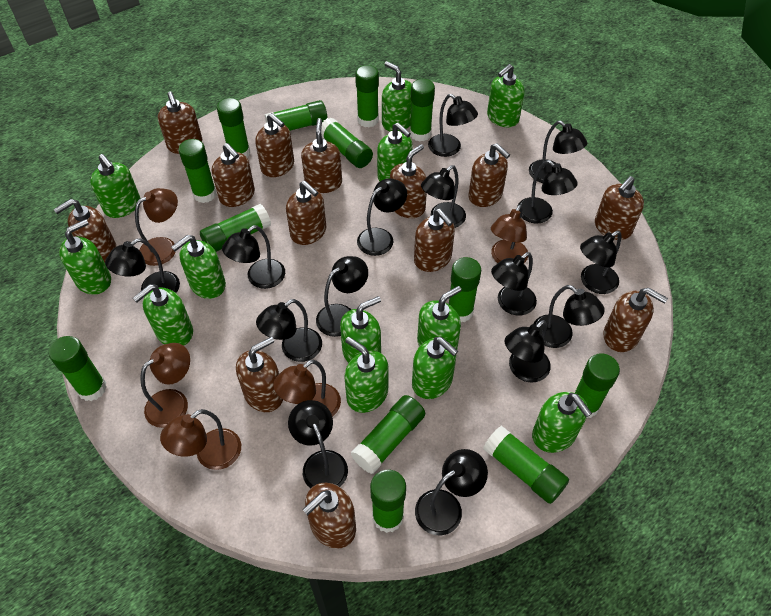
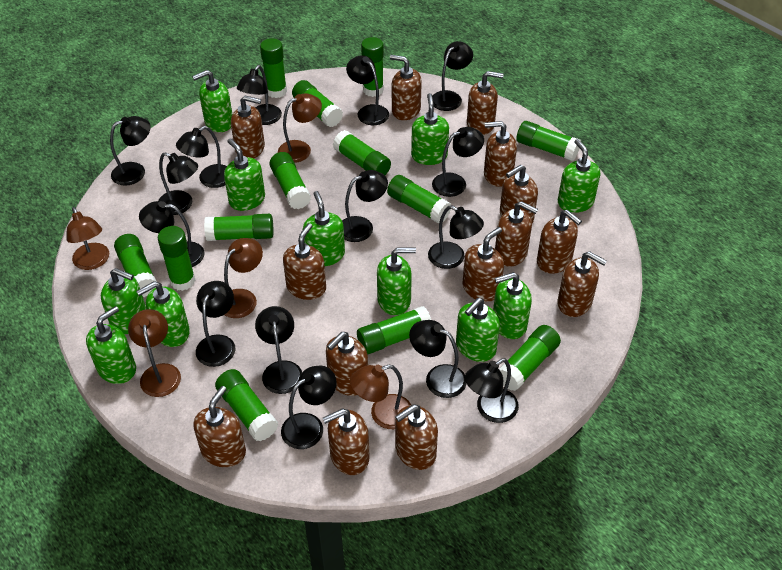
brown soap dispenser: [53,199,117,262] [158,91,202,154] [212,143,255,207] [236,337,283,412] [255,113,294,177] [286,181,326,245] [301,118,342,193] [302,483,356,549] [390,144,427,218] [414,209,455,272] [468,143,510,207] [595,176,644,240] [603,288,668,352] = 13 -> [193,386,246,467] [231,96,265,158] [283,223,326,300] [323,408,370,475] [326,332,368,396] [390,55,422,120] [395,404,438,470] [463,227,504,302] [467,71,504,135] [484,121,517,187] [495,201,538,267] [500,164,538,223] [537,210,582,274] [557,251,607,317] = 14
green soap dispenser: [59,219,111,295] [90,154,140,218] [133,284,193,346] [171,235,226,299] [340,296,381,363] [344,337,389,413] [377,123,413,181] [382,61,412,131] [412,337,458,399] [417,286,461,350] [487,64,525,127] [532,392,592,453] = 12 -> [86,306,136,384] [101,268,146,334] [136,281,190,347] [192,70,233,132] [224,138,265,211] [303,191,345,266] [377,247,416,315] [411,93,449,165] [456,298,500,362] [493,272,532,339] [558,139,600,213] = 11

